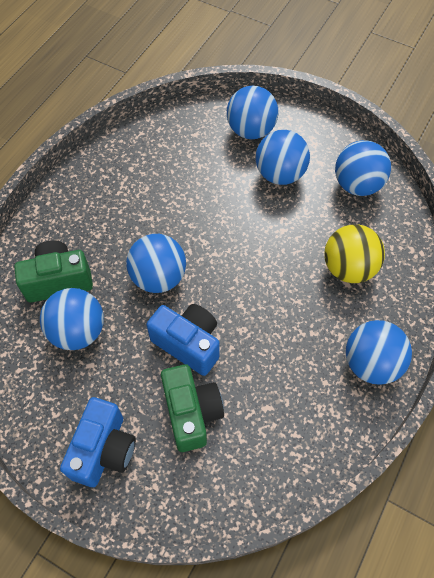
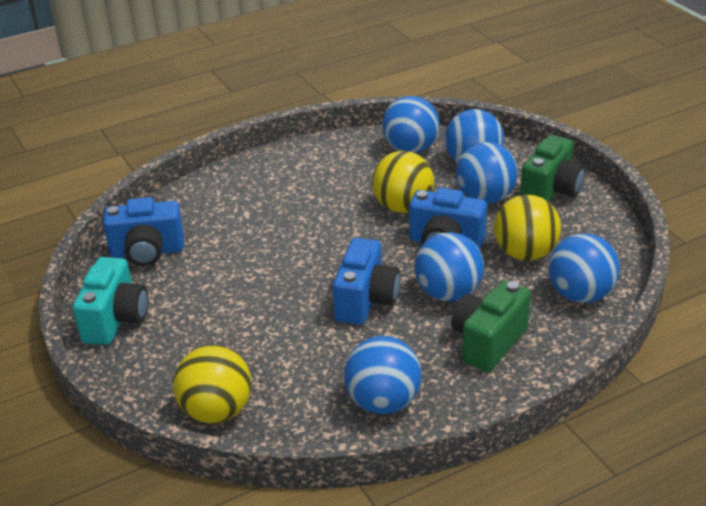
blue camera: [60,397,136,487] [146,304,220,376] = 2 -> [103,197,184,266] [333,238,400,325] [409,188,487,250] = 3
turquoise camera: none = 0 -> [73,257,148,345] = 1
yellow ball: [324,224,385,283] = 1 -> [173,345,252,424] [372,151,434,213] [494,195,561,261] = 3

